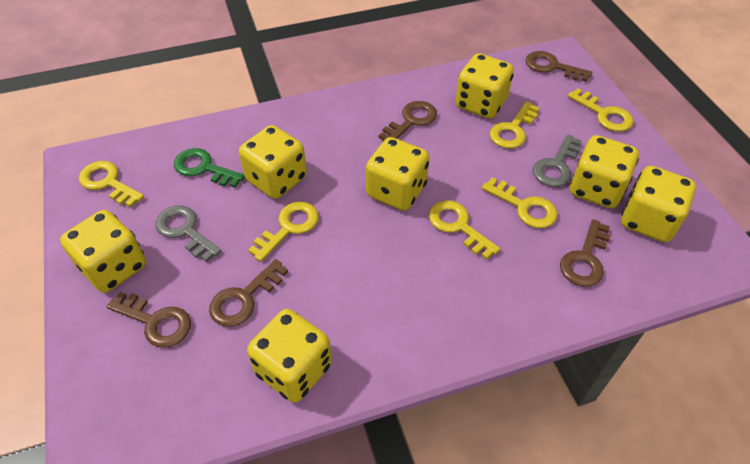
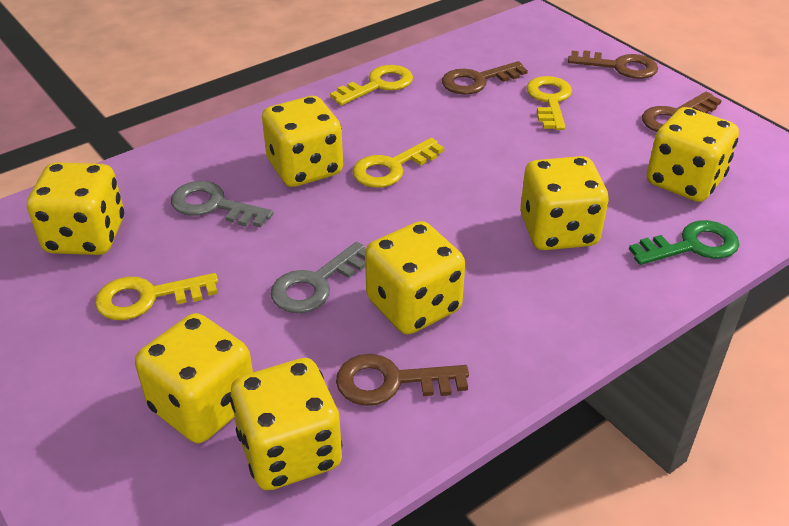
brown key: [107,292,191,348] [209,259,288,327] [379,101,437,140] [526,51,592,82] [560,219,610,287] = 5 -> [336,354,469,406] [442,61,528,95] [568,50,658,79] [642,91,722,132] = 4
yellow key: [79,161,144,207] [248,202,319,262] [429,200,500,260] [482,178,558,228] [490,102,540,149] [568,88,633,132] = 6 -> [95,273,218,320] [330,65,413,105] [352,138,444,188] [526,76,572,130] = 4

